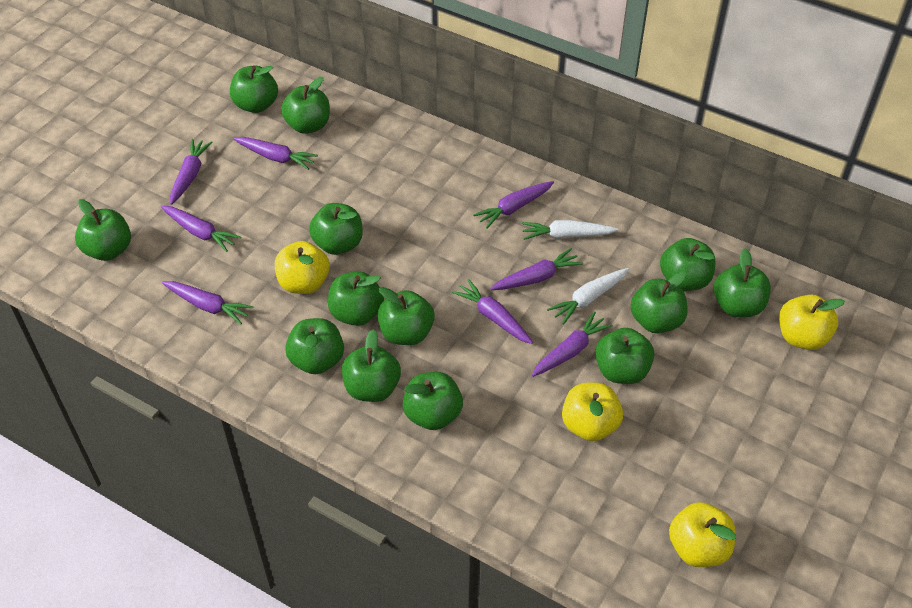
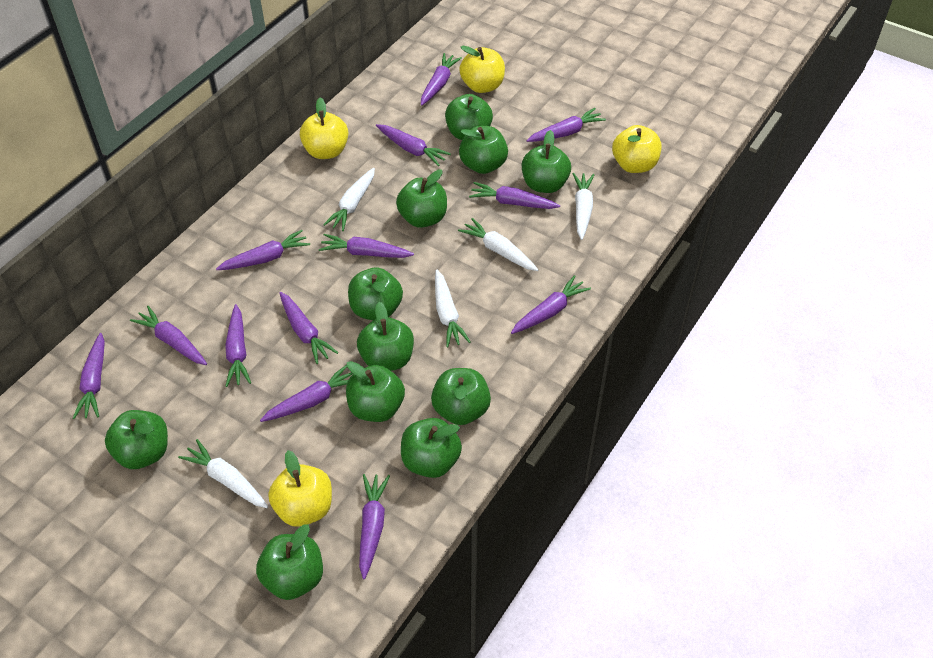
green apple: [75,199,131,261] [230,65,278,113] [281,77,330,134] [285,318,344,374] [309,203,363,255] [328,271,384,326] [342,329,401,402] [378,287,435,345] [403,372,463,430] [595,328,654,384] [630,271,688,333] [660,238,715,291] [714,248,771,317] = 13 -> [105,410,168,469] [256,524,323,600] [346,361,405,422] [348,267,403,320] [357,302,414,371] [396,169,447,228] [401,418,462,478] [431,368,491,425] [445,94,493,140] [459,126,508,174] [522,130,571,193] = 11
purple carrot: [161,206,241,252] [162,281,253,324] [170,139,213,205] [233,137,318,170] [452,279,533,344] [473,181,554,229] [490,248,583,290] [532,311,613,377] = 8 -> [73,333,105,419] [130,306,207,365] [216,230,310,270] [225,304,251,387] [260,365,353,422] [280,292,338,364] [319,234,414,258] [359,474,390,579] [376,124,451,166] [421,53,462,106] [469,182,560,209] [511,275,591,334] [527,108,606,142] = 13
white carrot: [522,220,618,240] [547,268,629,325] = 2 -> [178,439,268,508] [323,168,375,231] [435,269,471,347] [458,218,538,271] [573,173,594,240] = 5

